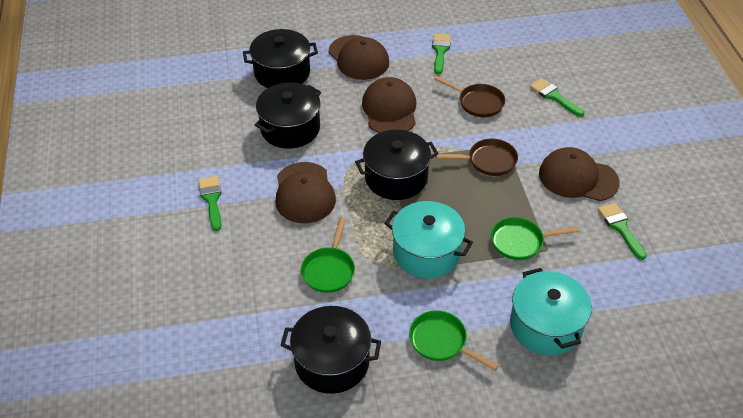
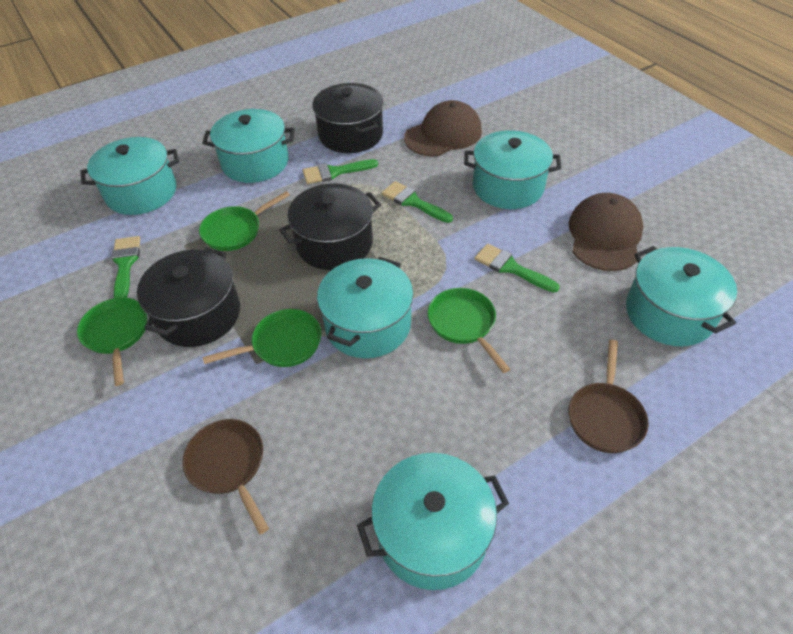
black pot: [243,29,318,88] [255,82,321,149] [280,306,381,394] [355,130,439,200] = 4 -> [137,248,240,347] [279,183,381,270] [312,83,384,153] = 3
brown cap: [275,162,336,223] [328,35,389,80] [362,77,416,133] [539,147,620,201] = 4 -> [404,100,482,156] [568,193,644,271] = 2
green pan: [301,218,355,293] [409,310,499,370] [491,217,580,260] = 3 -> [77,297,147,386] [199,191,290,251] [203,309,321,367] [428,288,510,373] = 4
turquoise pot: [384,201,473,278] [510,268,592,355] = 2 -> [81,137,179,215] [202,109,295,183] [317,257,413,358] [357,453,509,590] [464,130,561,209] [626,246,737,346] = 6

